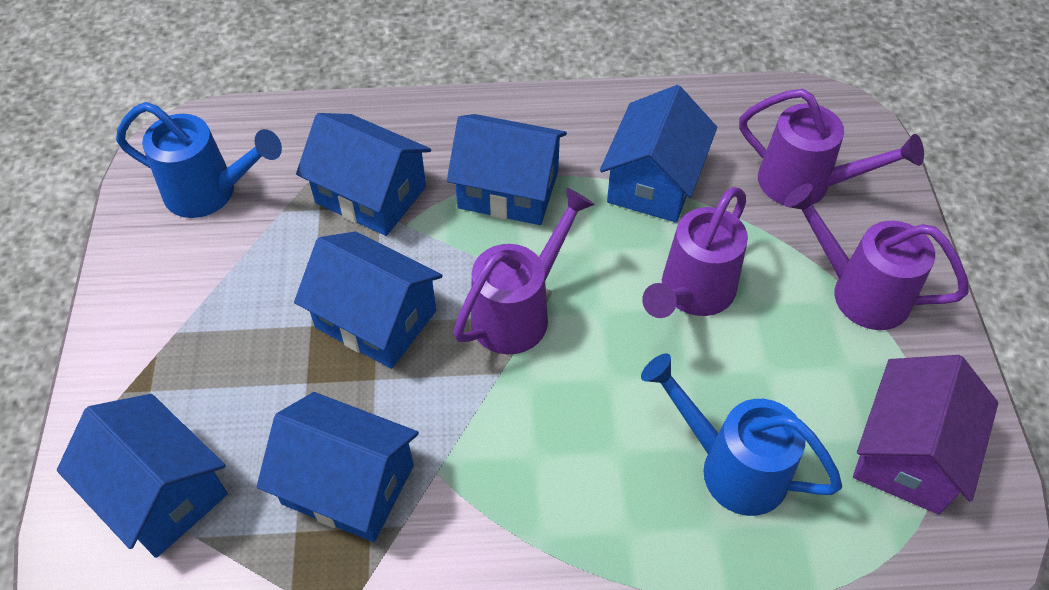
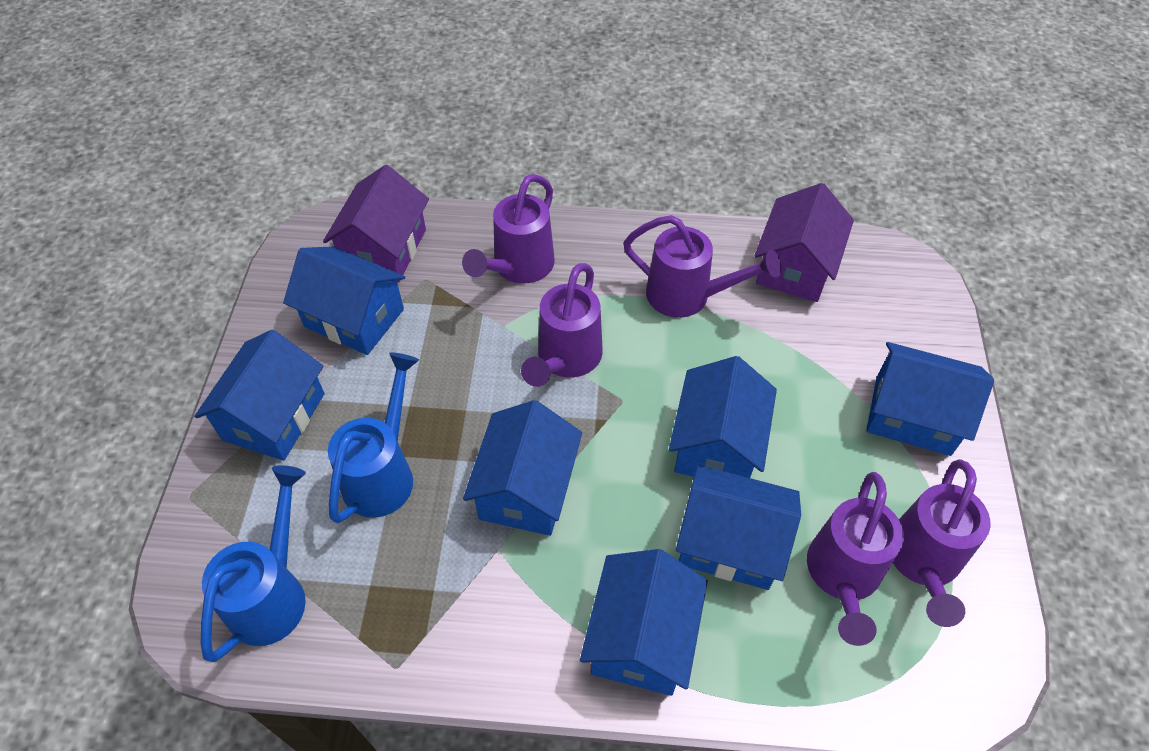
blue house: [57,394,228,558] [256,392,419,542] [294,231,443,369] [296,113,431,236] [447,114,567,225] [600,85,717,223] = 6 -> [194,330,324,461] [283,246,405,355] [463,400,582,536] [580,549,708,696] [669,356,777,478] [676,465,801,590] [866,342,994,456] = 7
purple house: [853,355,998,514] = 1 -> [323,165,429,282] [754,183,854,302] = 2
purple watering can: [453,187,595,355] [642,187,748,318] [739,89,924,205] [784,183,969,330] = 4 -> [462,174,555,284] [521,263,603,387] [623,215,781,318] [807,472,904,646] [893,459,990,627] = 5

